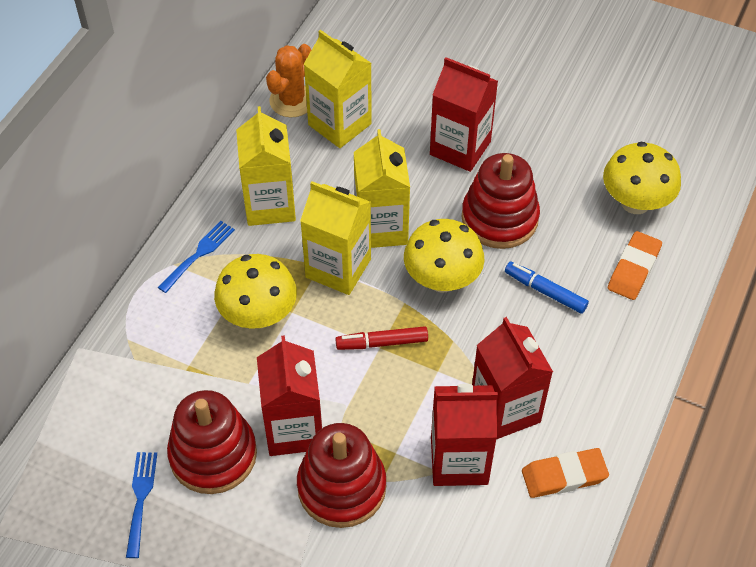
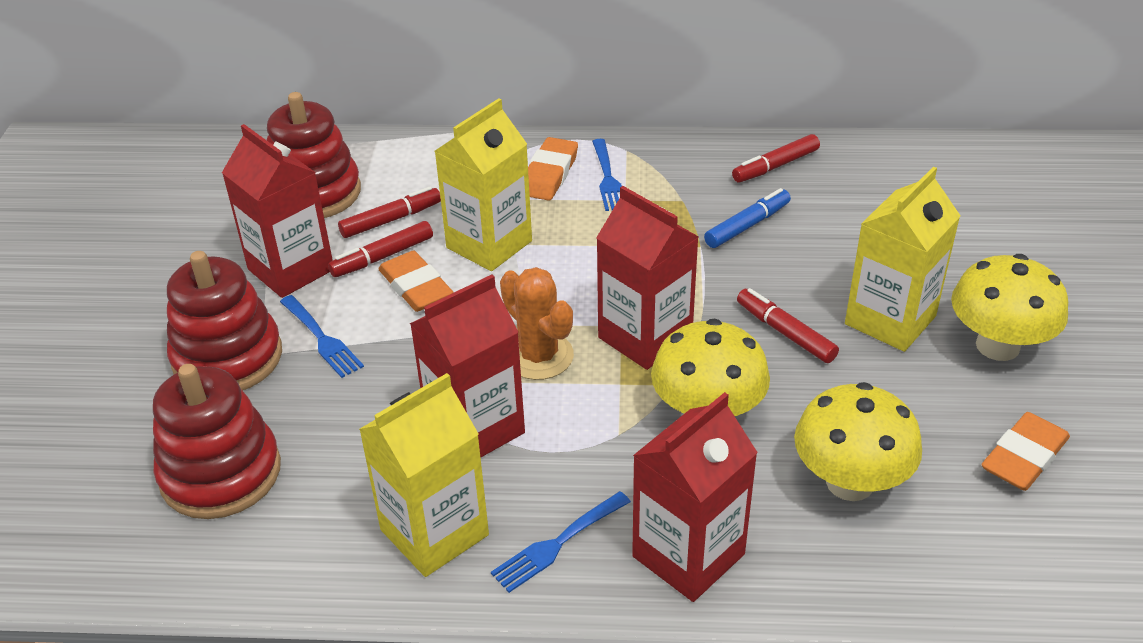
blue fork: [126,452,157,558] [158,221,235,293] = 2 -> [280,295,364,378] [491,491,631,593] [592,139,622,211] = 3
orange eraser: [522,448,609,498] [608,231,662,300] = 2 -> [378,251,453,312] [528,137,578,201] [981,412,1070,491] = 3
red marker: [335,326,428,350] = 1 -> [328,221,433,277] [338,186,441,238] [732,134,820,182] [737,288,839,363] = 4
yellow carton: [236,106,296,226] [300,181,371,295] [304,30,372,148] [354,129,410,248] = 4 -> [359,373,489,577] [435,98,532,271] [845,166,960,352] = 3

